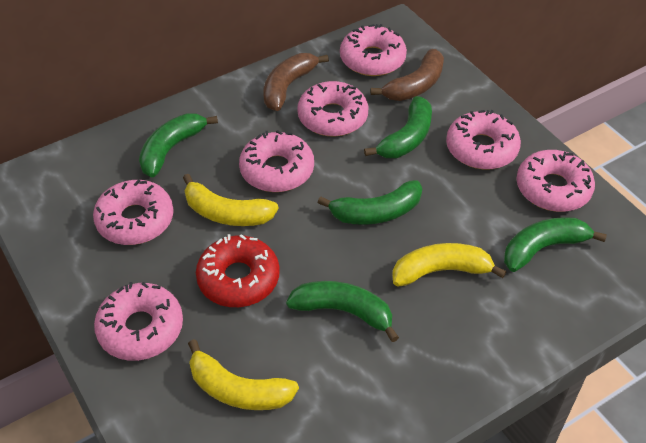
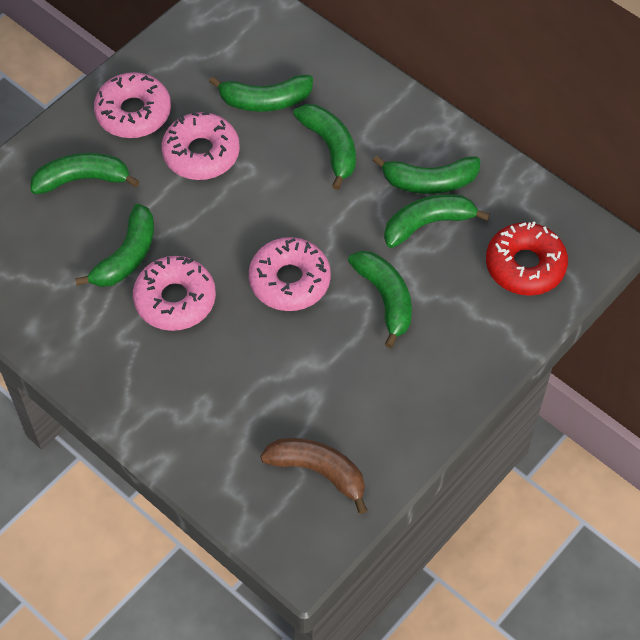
brown banana: [264,53,329,111] [371,49,444,101] = 2 -> [260,438,367,514] = 1
green banana: [139,113,218,178] [286,281,399,342] [318,180,422,225] [364,96,432,158] [504,217,607,272] = 5 -> [30,153,140,194] [75,204,154,287] [209,75,313,112] [293,104,356,190] [348,251,412,348] [373,155,480,194] [384,194,490,248] = 7
pink donut: [93,180,174,245] [94,282,183,361] [239,130,314,192] [297,81,369,137] [340,24,407,76] [446,110,521,170] [516,150,595,212] = 7 -> [94,72,171,138] [133,256,216,331] [161,112,240,180] [249,237,331,311] = 4
yellow banana: [183,174,279,226] [188,339,299,410] [392,243,506,287] = 3 -> none = 0

